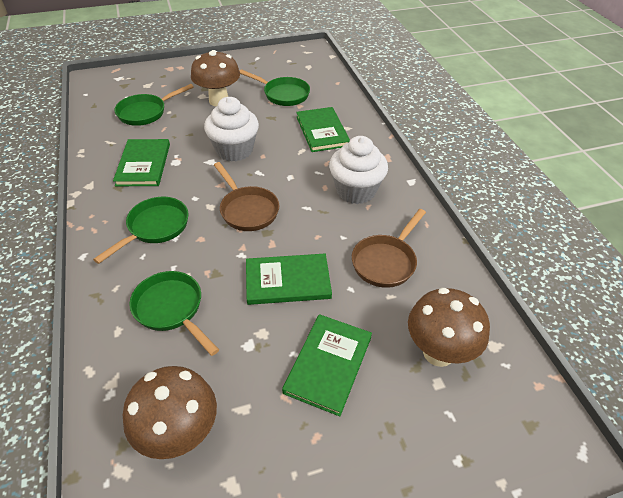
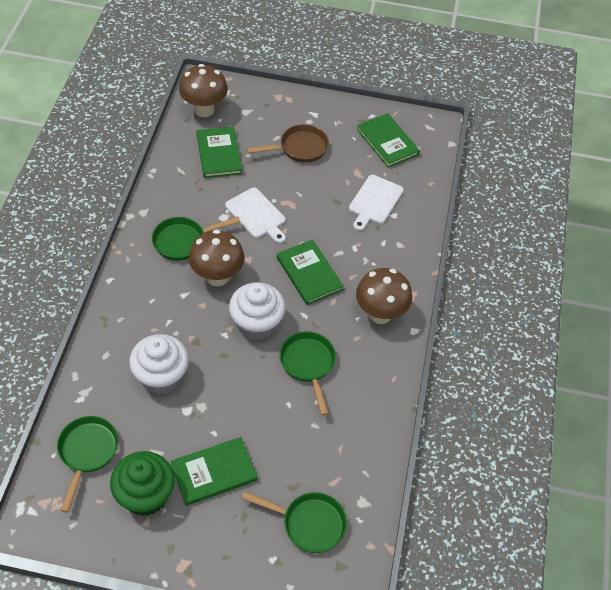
brown pan: [214,162,280,231] [352,209,426,288] = 2 -> [247,124,329,163] = 1
green cupcake: none = 0 -> [110,451,175,516] = 1
white cutting board: none = 0 -> [225,188,286,243] [349,175,404,231] = 2

